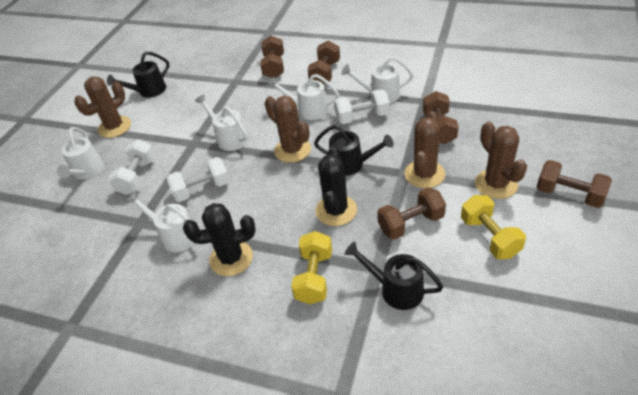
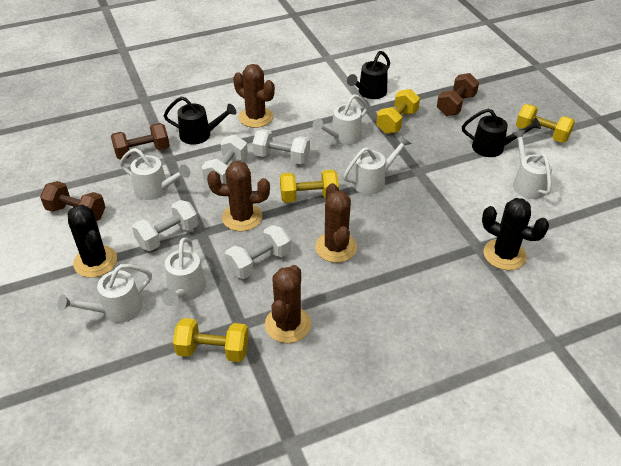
brown dumbbell: [260,36,284,78] [308,40,340,84] [377,187,446,240] [423,91,459,144] [537,160,612,208] = 5 -> [40,181,105,221] [111,123,170,160] [437,73,479,116] = 3
white dumbbell: [108,139,155,195] [167,157,230,202] [334,89,390,124] = 3 -> [132,200,198,251] [202,135,248,184] [225,225,291,279] [252,129,310,164] = 4
white watering can: [57,127,104,180] [126,191,194,253] [195,94,248,151] [268,74,340,120] [341,56,414,103] = 5 -> [57,264,152,323] [120,148,190,200] [162,237,206,306] [313,94,368,145] [343,136,411,194] [513,130,553,199] = 6
yellow dumbbell: [291,231,332,304] [461,195,526,259] = 2 -> [173,318,249,362] [280,170,339,203] [376,89,420,134] [516,104,575,143] = 4

